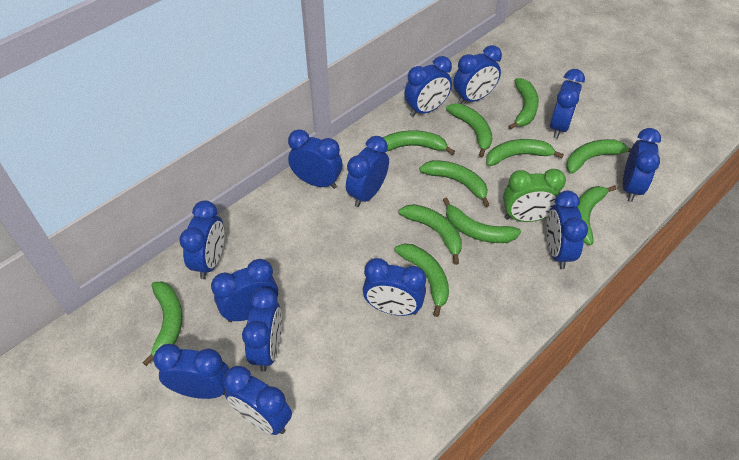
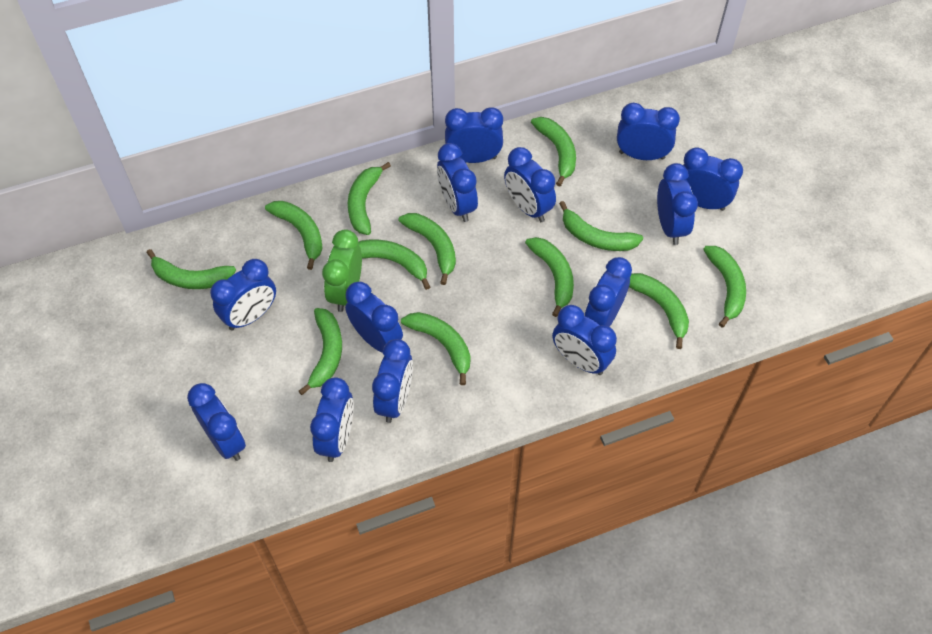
green banana: [142,282,182,366] [383,130,455,155] [394,244,449,317] [399,204,462,265] [419,160,489,207] [443,197,521,243] [446,103,493,157] [486,139,564,166] [508,78,539,130] [566,139,632,174] [577,185,617,245] = 11 -> [147,249,236,289] [265,201,323,270] [299,308,342,395] [348,162,391,235] [358,240,430,290] [399,213,456,285] [401,312,471,385] [525,237,574,317] [531,117,576,187] [559,201,643,251] [629,273,689,349] [703,246,746,328] = 12

